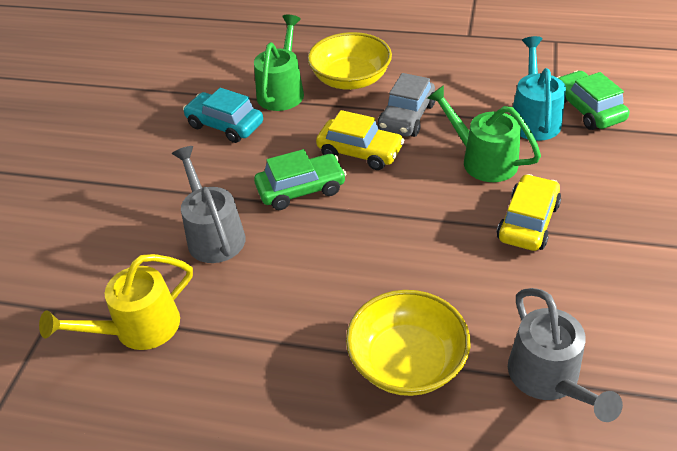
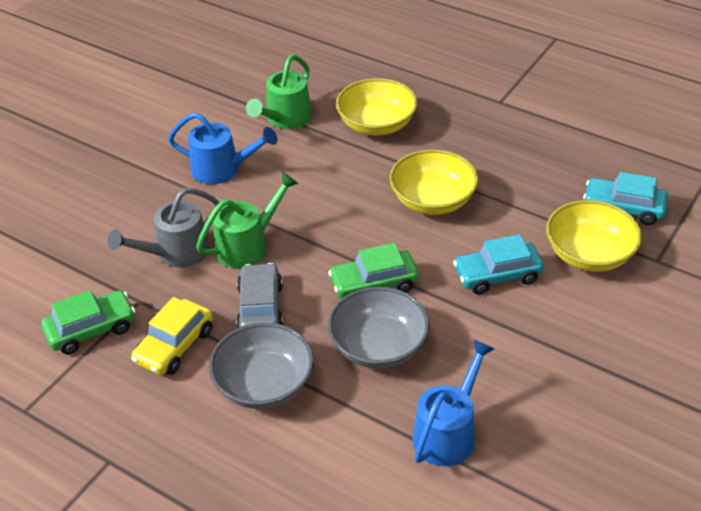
blue watering can: none = 0 -> [168,112,277,184] [413,340,495,466] = 2
grey bowl: none = 0 -> [209,323,314,409] [328,287,430,369] = 2
grey watering can: [172,146,246,263] [508,288,623,422] = 2 -> [108,188,219,268] = 1
turquoise car: [183,88,263,143] = 1 -> [453,234,544,294] [583,172,668,225] = 2
turquoise watering can: [511,36,566,141] = 1 -> none = 0
yellow bowl: [308,32,392,90] [346,290,471,396] = 2 -> [336,78,418,136] [390,149,478,215] [546,200,642,272] = 3
yellow car: [316,110,404,170] [497,174,561,251] = 2 -> [131,297,213,375] = 1
yellow watering can: [39,254,193,350] = 1 -> none = 0

